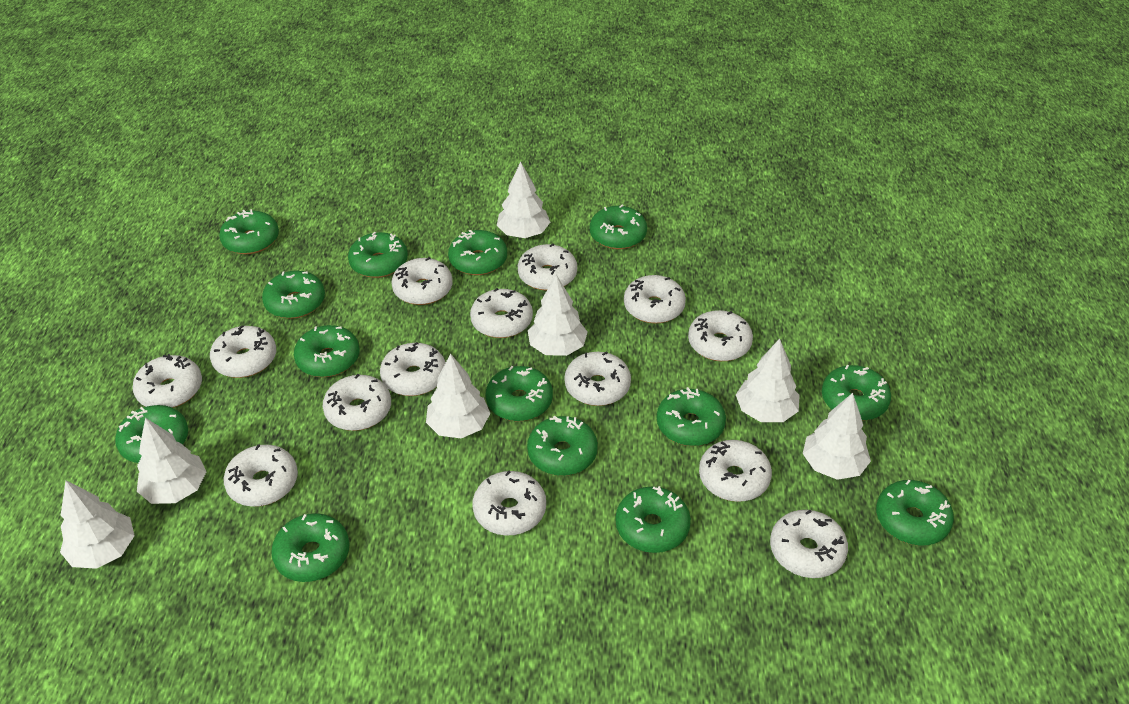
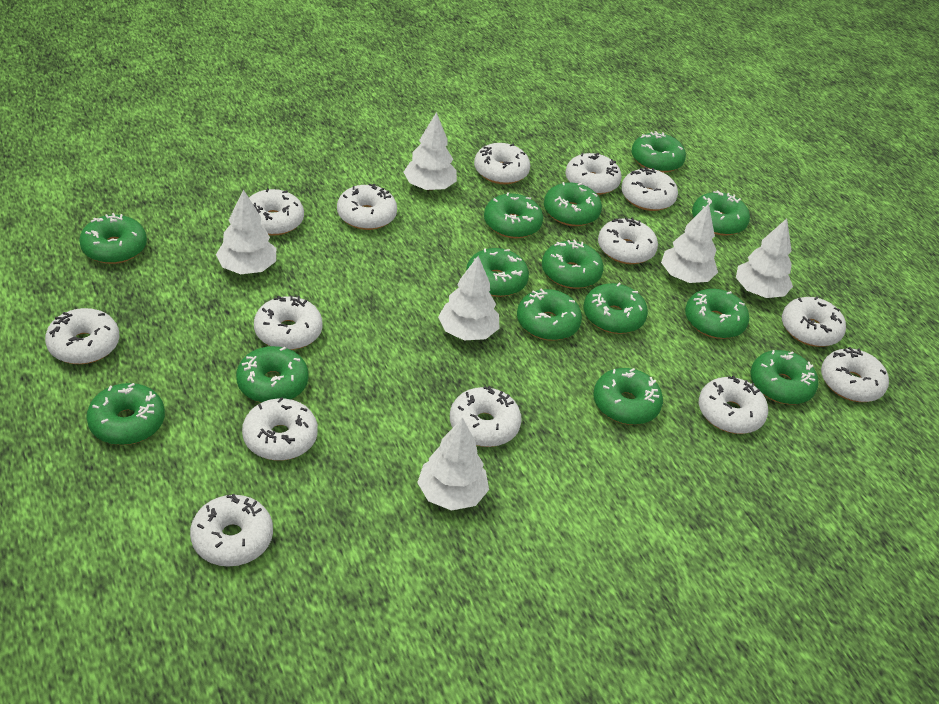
white tree: [60,480,135,569] [137,418,206,504] [426,353,490,438] [497,162,550,238] [528,275,587,356] [736,339,800,422] [803,393,871,480] = 7 -> [216,189,276,274] [403,112,457,191] [417,418,489,511] [438,256,500,340] [661,203,718,283] [736,219,793,298] = 6

